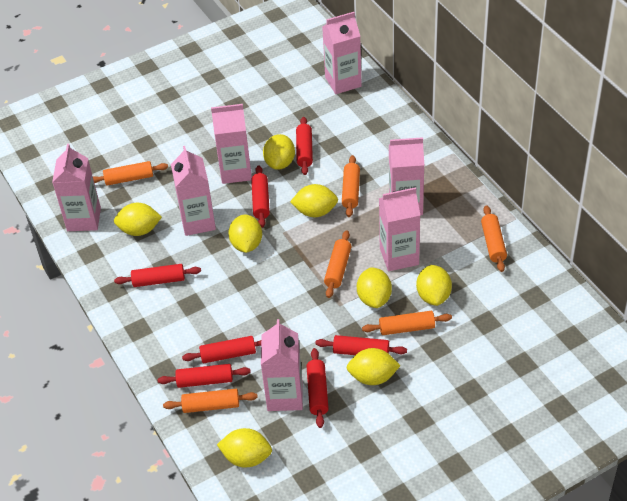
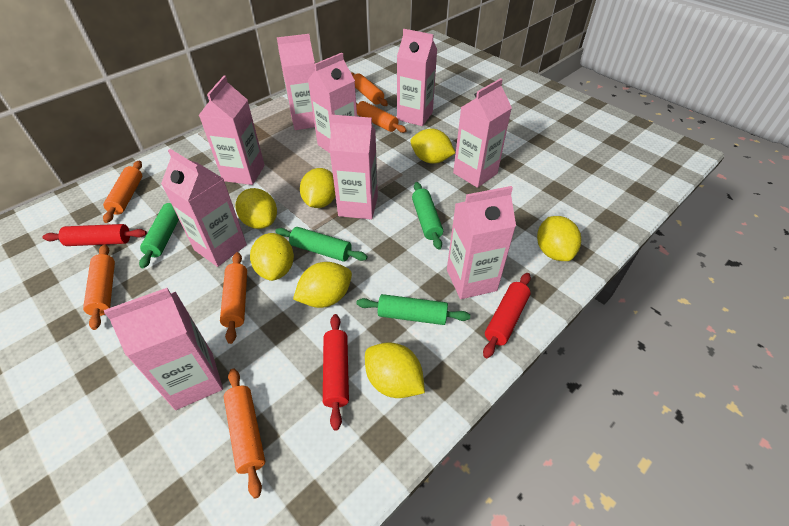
green rolling pin: none = 0 -> [139,203,179,268] [275,227,368,262] [356,294,470,325] [412,182,443,250] = 4
pink carton: [52,144,101,231] [171,146,216,236] [211,104,252,184] [261,319,303,411] [322,12,362,94] [379,187,420,271] [389,137,424,215] = 7 -> [104,288,223,410] [161,149,247,267] [199,76,265,185] [277,34,315,130] [308,53,357,153] [329,115,378,220] [397,29,437,126] [447,186,516,299] [453,78,512,188] = 9
red rolling pin: [114,264,201,287] [158,364,251,388] [182,336,261,363] [251,165,270,228] [296,117,313,175] [306,348,329,428] [315,335,407,355] = 7 -> [43,224,147,246] [323,314,349,430] [483,273,531,358] = 3
yellow lemon: [114,203,162,236] [217,428,272,468] [228,214,262,253] [263,134,295,170] [290,184,338,217] [347,348,401,385] [357,267,392,308] [416,265,452,306] = 8 -> [236,188,277,229] [250,233,294,281] [293,262,352,308] [300,168,336,208] [365,342,425,398] [410,129,455,164] [537,216,581,261] = 7

